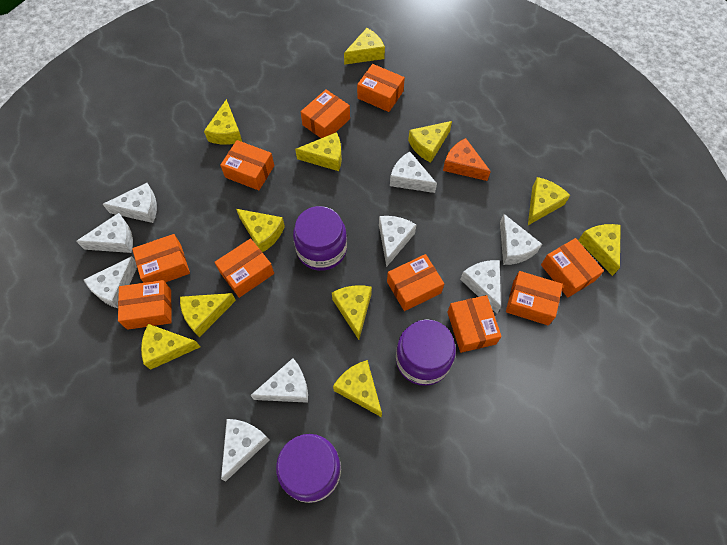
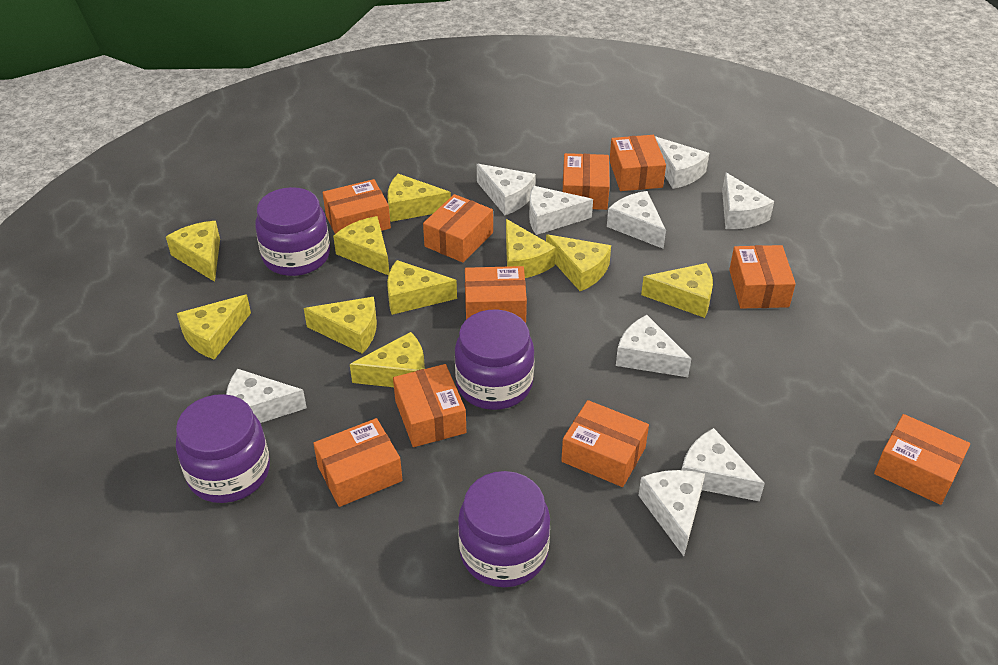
orange cheese: [443,138,491,181] = 1 -> none = 0
purple jar: [276,434,341,503] [293,206,347,271] [396,319,456,386] = 3 -> [176,394,270,503] [255,187,330,276] [455,309,534,410] [458,471,550,587] = 4
yellow cheese: [141,324,200,370] [180,293,236,337] [204,99,242,145] [236,209,285,252] [295,132,342,171] [332,285,372,340] [333,360,382,417] [344,28,385,65] [408,121,452,163] [528,177,570,225] [578,224,621,276] = 11 -> [166,221,220,282] [177,294,251,360] [304,297,377,354] [333,216,389,275] [350,332,425,387] [387,260,457,315] [388,174,451,222] [506,219,556,278] [546,234,611,291] [641,263,713,318] = 10

